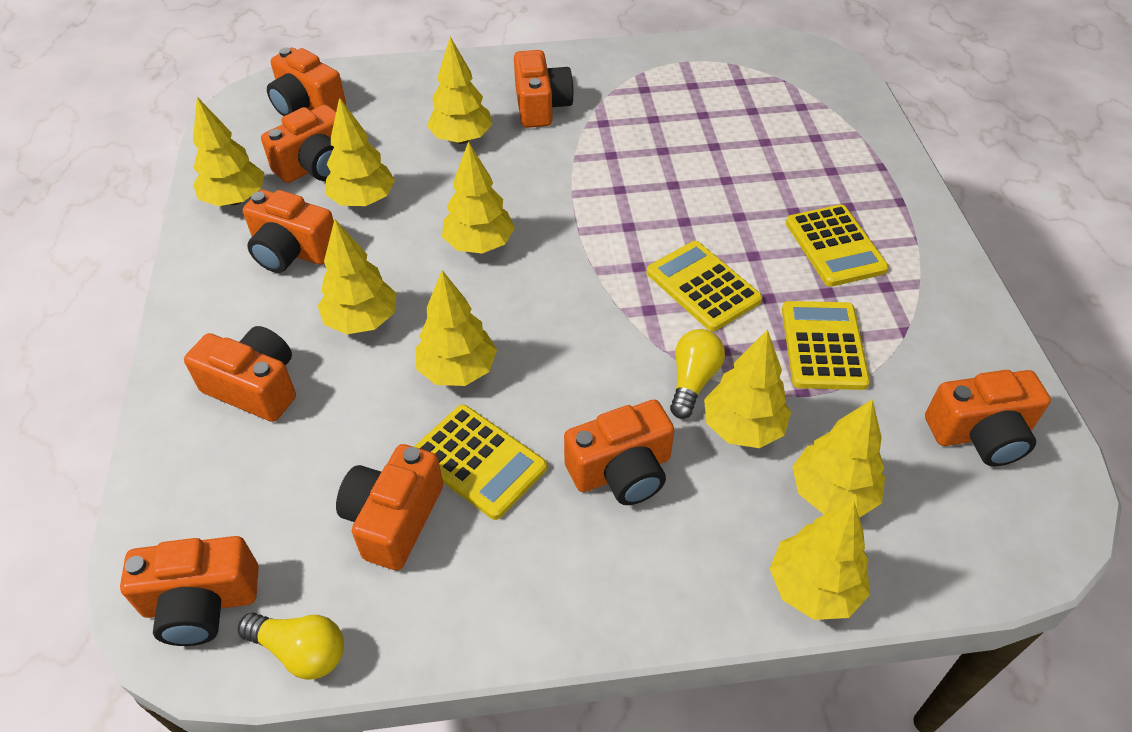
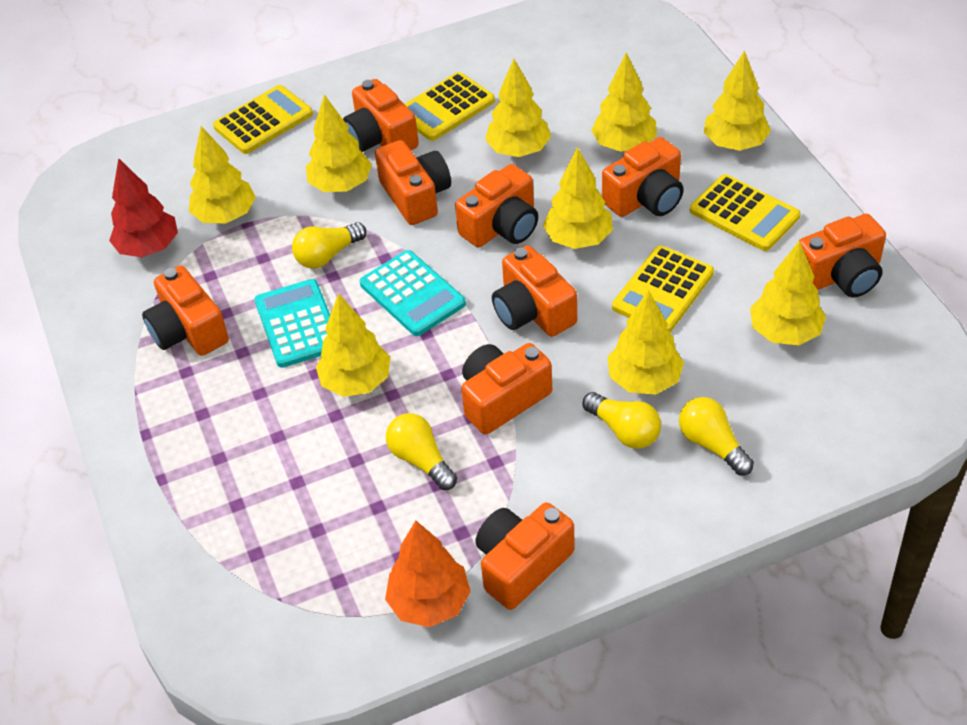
orange tree: none = 0 -> [385,520,471,627] = 1
red tree: none = 0 -> [109,158,178,257] = 1
turquoise calculator: none = 0 -> [254,279,330,368] [360,250,466,336] = 2
yellow light bulb: [238,613,344,680] [670,329,725,419] = 2 -> [292,222,367,268] [386,413,457,490] [583,392,661,449] [679,397,754,476] = 4

